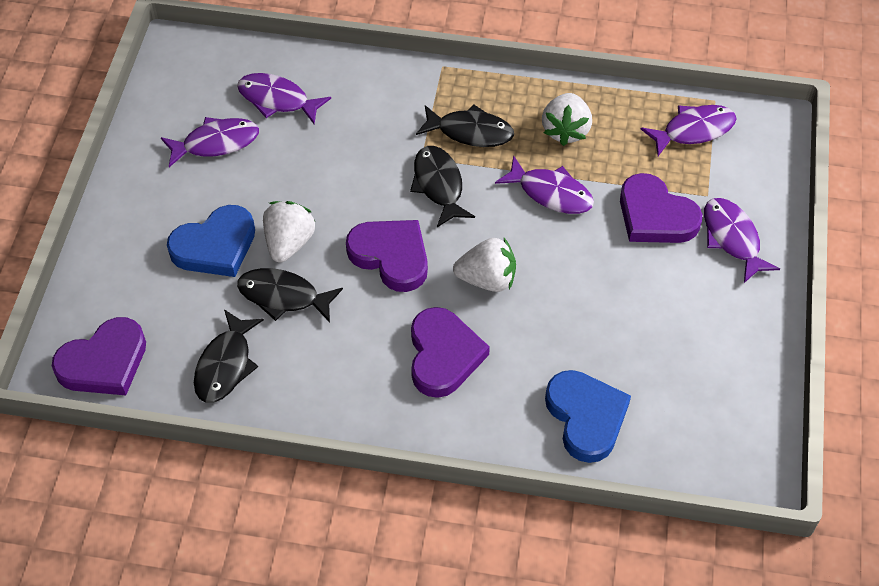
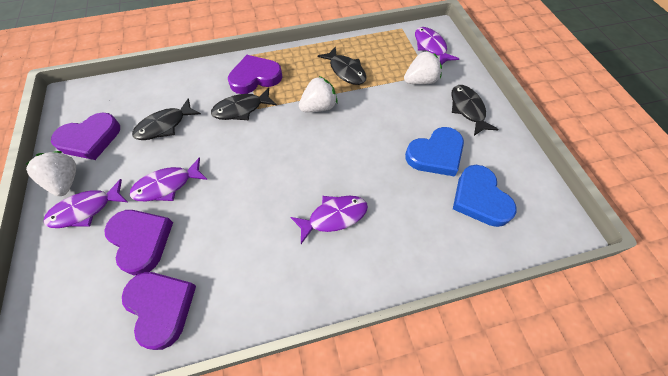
purple fish: [161,117,259,167] [237,73,331,124] [495,155,594,214] [641,105,737,156] [704,198,780,283] = 5 -> [44,179,127,228] [130,157,208,201] [290,196,368,244] [415,27,459,65] = 4

